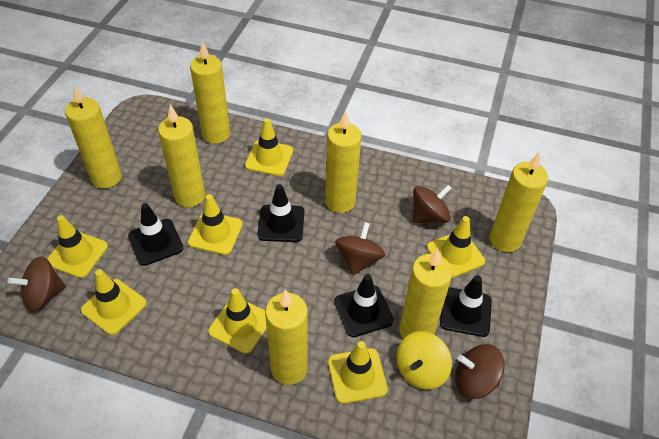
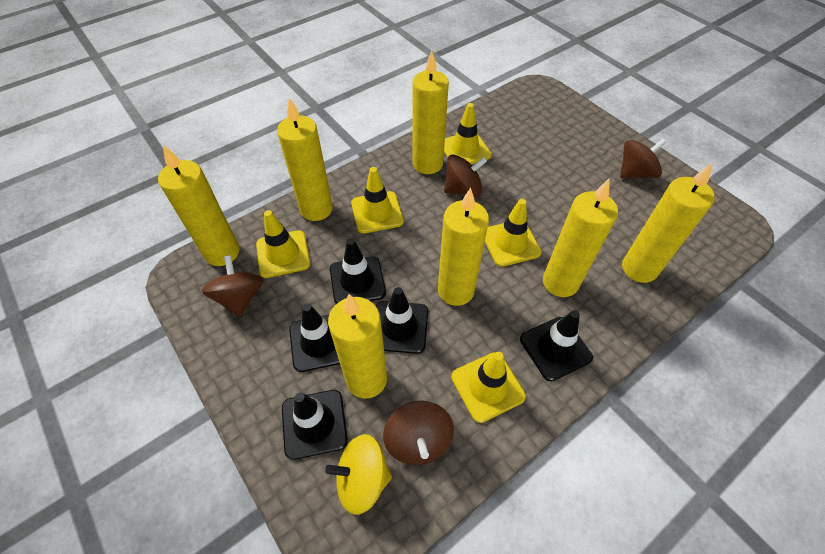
black traffic cone: [128,203,183,266] [258,184,304,242] [334,274,394,337] [440,275,492,337] = 4 -> [282,390,348,460] [289,304,340,372] [330,238,386,304] [376,287,428,354] [520,310,593,381] = 5
yellow traffic cone: [47,215,108,278] [81,269,147,335] [188,194,243,255] [208,288,267,354] [245,118,293,176] [328,341,388,404] [427,216,485,278] = 7 -> [256,210,310,278] [351,167,404,233] [444,103,492,165] [451,352,526,423] [485,199,542,267] = 5

